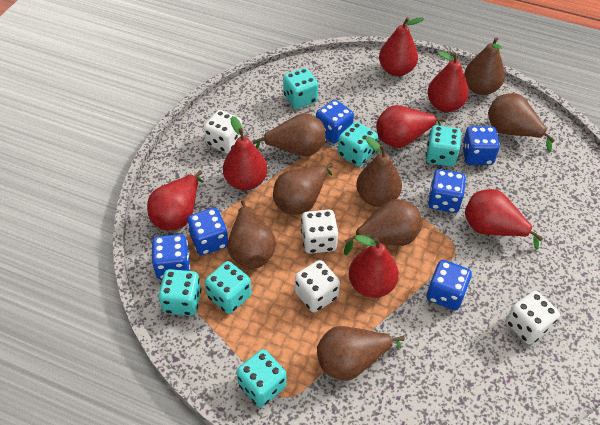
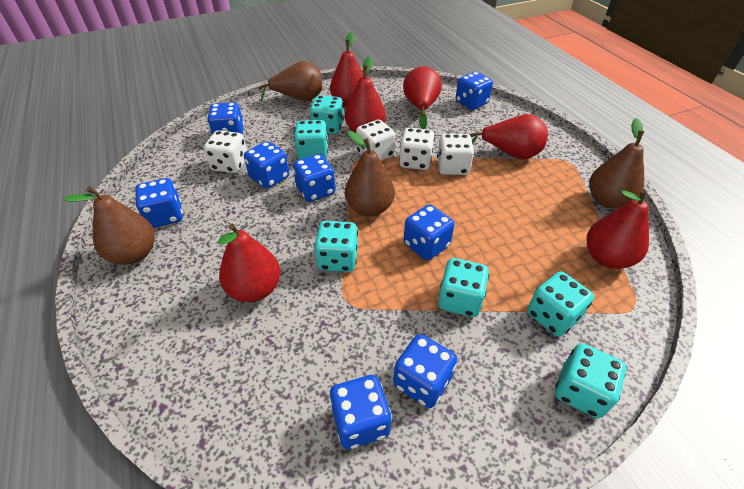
blue dice: [152,234,190,279] [187,208,228,255] [316,100,354,143] [427,260,472,310] [428,169,466,213] [462,126,500,165] = 6 -> [136,178,183,228] [208,102,244,135] [244,141,289,189] [293,154,336,202] [329,375,391,449] [393,334,457,408] [404,204,454,260] [456,72,493,110] = 8
brown pear: [227,200,276,269] [252,113,325,156] [273,163,333,215] [317,326,405,381] [344,199,422,255] [356,136,402,207] [464,37,505,95] [488,93,555,152] = 8 -> [63,186,155,265] [258,61,322,102] [345,131,395,217] [589,118,644,209] = 4
red pear: [147,170,203,230] [223,116,268,190] [349,235,399,298] [377,105,446,148] [379,17,424,76] [427,51,469,112] [465,189,543,250] = 7 -> [218,223,280,302] [330,32,364,108] [345,56,386,133] [403,67,442,129] [470,114,548,159] [587,189,649,269] = 6

